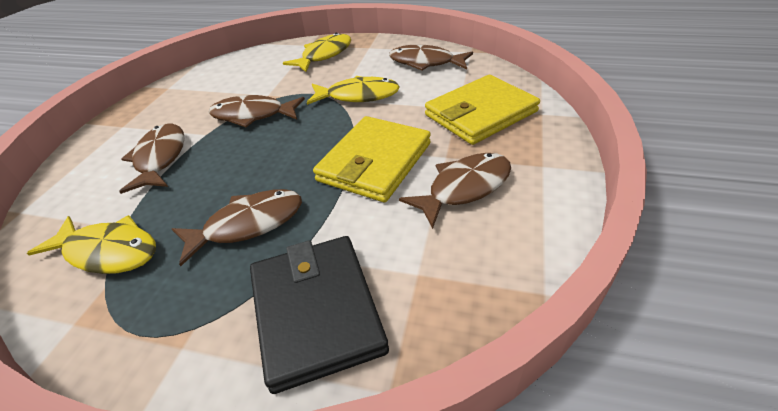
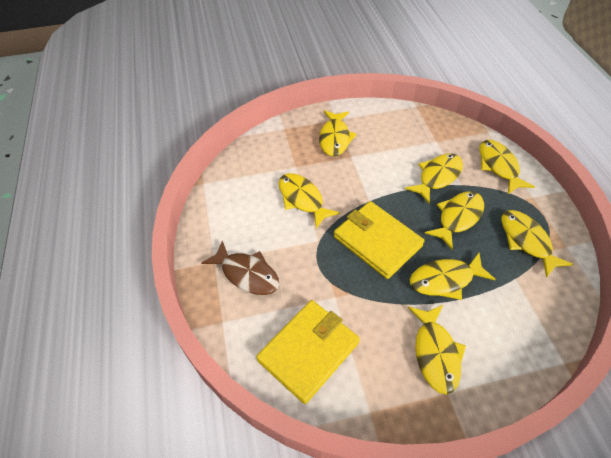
black wallet: [250,236,389,394] = 1 -> none = 0
brown fish: [119,124,184,194] [172,189,302,266] [209,95,305,127] [389,45,473,71] [399,153,511,229] = 5 -> [201,241,279,295] = 1
yellow fish: [27,215,156,274] [283,33,351,72] [307,76,400,105] = 3 -> [279,173,340,228] [319,110,357,156] [405,154,463,204] [408,305,466,394] [410,253,496,300] [425,191,484,250] [479,140,535,194] [501,210,573,278] = 8

